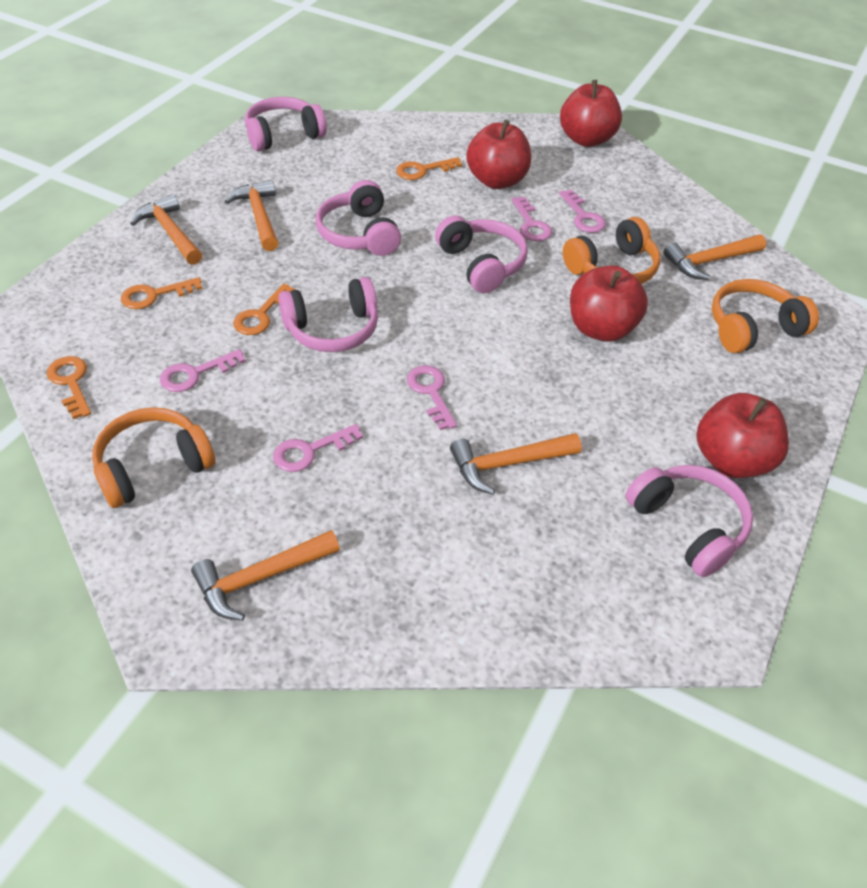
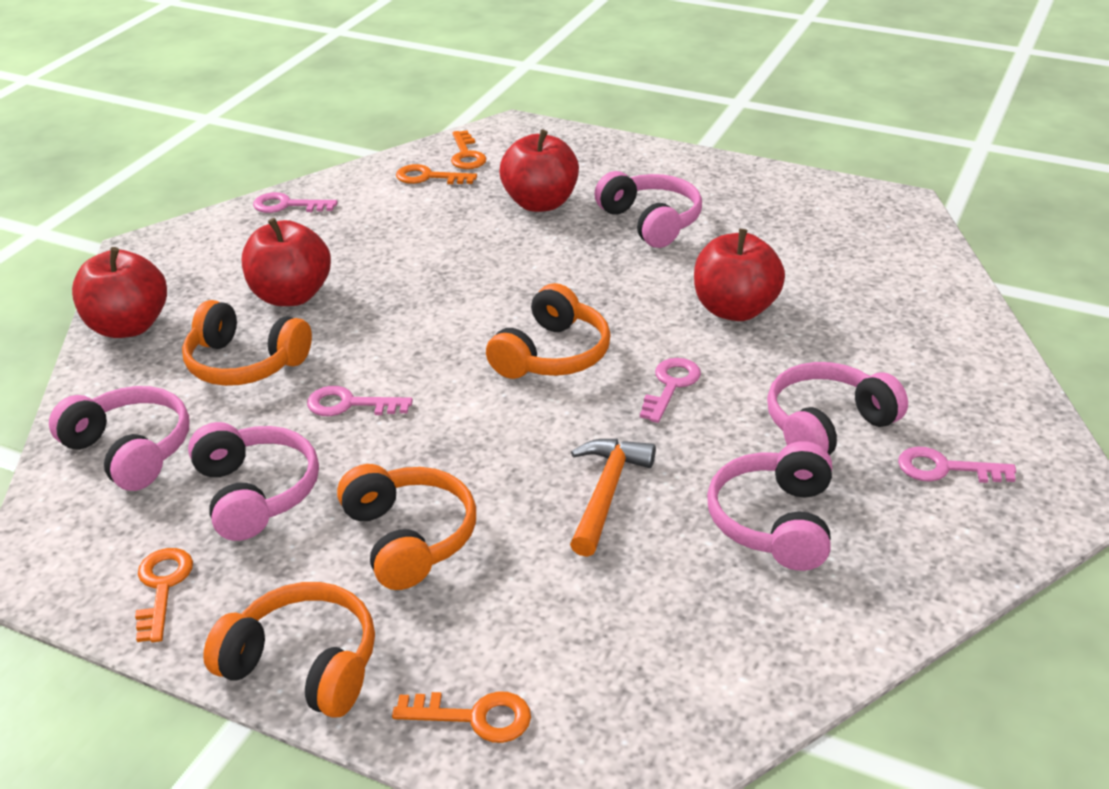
orange hammer: [130,194,202,265] [191,530,340,621] [225,180,278,251] [450,433,582,495] [663,234,766,280] = 5 -> [570,439,656,557] = 1
orange headphones: [92,407,216,508] [563,217,660,284] [712,279,819,353] = 3 -> [182,300,312,386] [203,582,375,718] [337,464,476,590] [486,283,611,379] = 4
pink key: [160,349,246,392] [273,424,363,472] [407,365,457,430] [511,197,552,241] [559,190,606,233] = 5 -> [253,192,338,213] [307,386,413,416] [640,358,701,423] [898,446,1016,483] = 4

